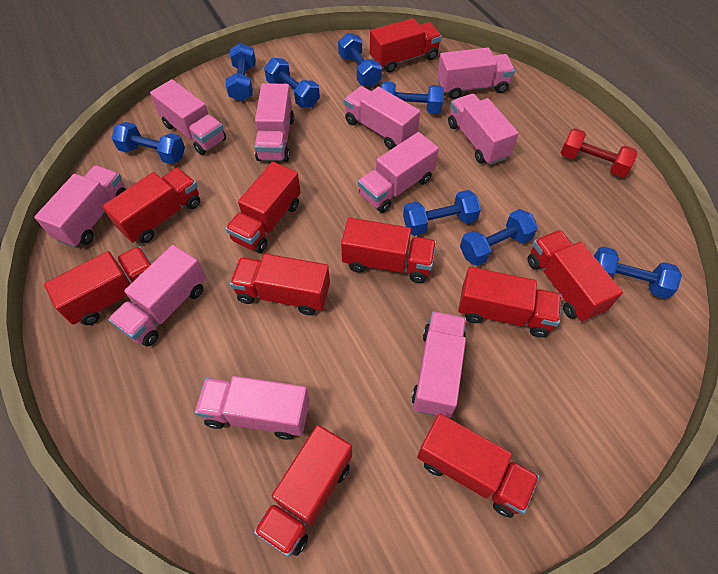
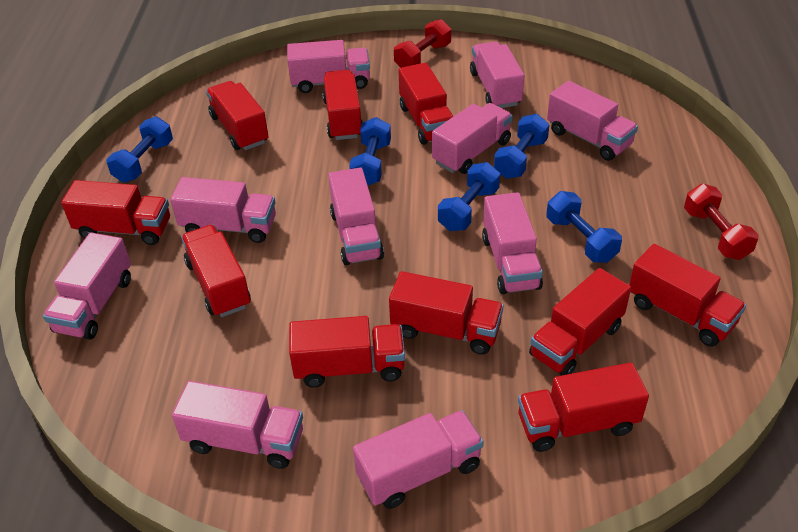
blue dumbbell: [112,122,185,164] [225,43,256,101] [264,58,320,108] [338,33,382,87] [381,82,444,113] [403,190,481,236] [460,209,538,266] [594,246,682,299] = 8 -> [106,116,173,183] [349,117,391,185] [438,162,500,231] [494,114,550,179] [546,191,622,263] = 5
red dumbbell: [561,128,638,177] = 1 -> [394,19,451,68] [684,184,759,260] = 2

